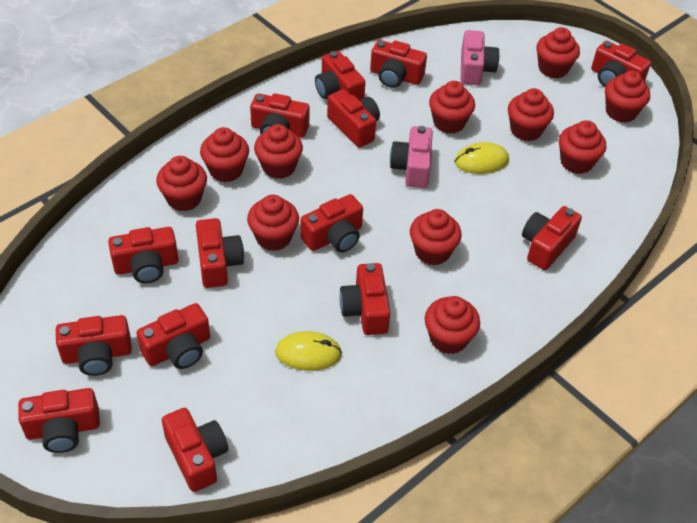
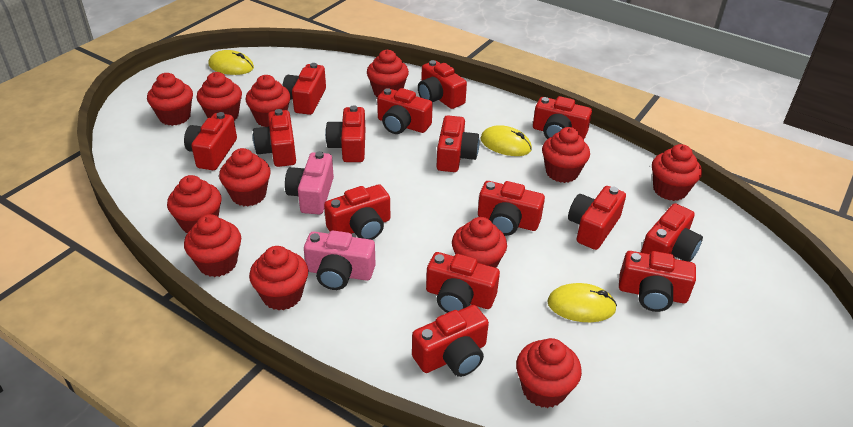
red camera: [18,388,100,453] [56,315,132,376] [108,227,179,283] [136,303,210,369] [162,408,228,492] [196,218,244,288] [250,93,310,138] [301,194,363,253] [315,51,365,100] [327,89,380,148] [339,263,390,335] [370,40,427,88] [522,206,582,270] [591,41,651,87] = 14 -> [184,112,237,170] [253,109,296,167] [283,63,326,115] [324,184,390,240] [325,105,365,162] [377,88,433,134] [412,305,489,377] [418,60,467,109] [426,252,500,313] [437,115,480,172] [478,181,545,236] [533,96,592,139] [568,186,626,250] [619,251,696,312] [641,203,703,262] = 15
red cupcake: [156,156,207,211] [200,127,249,182] [247,195,299,251] [254,124,303,179] [410,209,462,265] [425,296,480,354] [429,81,475,134] [508,88,554,141] [536,27,580,79] [559,120,606,174] [605,70,650,123] = 11 -> [147,73,193,126] [167,175,221,233] [184,214,241,277] [197,72,242,121] [219,148,271,206] [245,75,291,127] [249,246,308,311] [367,50,409,97] [452,217,507,268] [516,338,582,408] [542,127,590,183] [652,144,702,201] = 12
yellow mouse: [275,331,342,371] [454,142,509,174] = 2 -> [208,50,254,75] [481,125,532,156] [547,283,617,322] = 3

